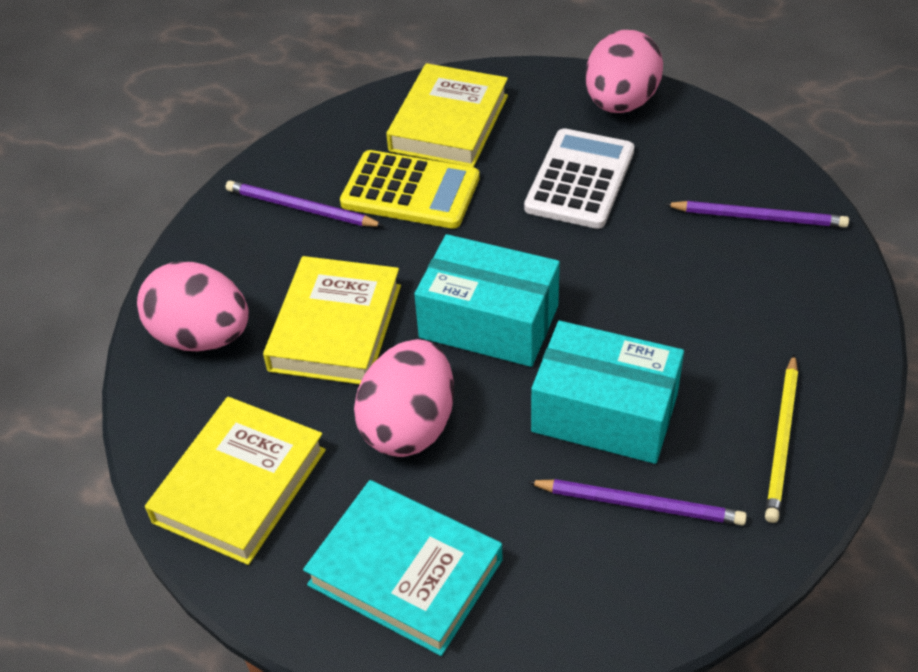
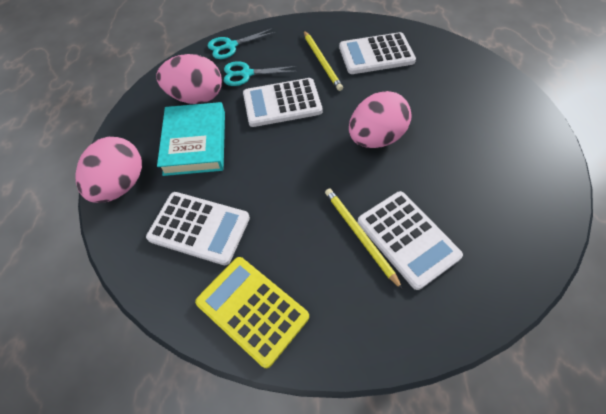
purple pencil: [226,181,384,227] [527,479,747,525] [664,201,849,227] = 3 -> none = 0
turquoise box: [414,234,560,367] [531,321,684,464] = 2 -> none = 0
turquoise scissors: none = 0 -> [208,28,276,59] [224,61,297,86] = 2
white calculator: [524,128,634,229] = 1 -> [146,192,250,265] [243,78,322,127] [339,32,416,74] [358,191,463,290] = 4
yellow book: [145,397,326,565] [263,256,401,384] [386,63,508,167] = 3 -> none = 0
yellow pencil: [765,354,798,523] = 1 -> [304,31,343,91] [325,188,403,290] = 2

